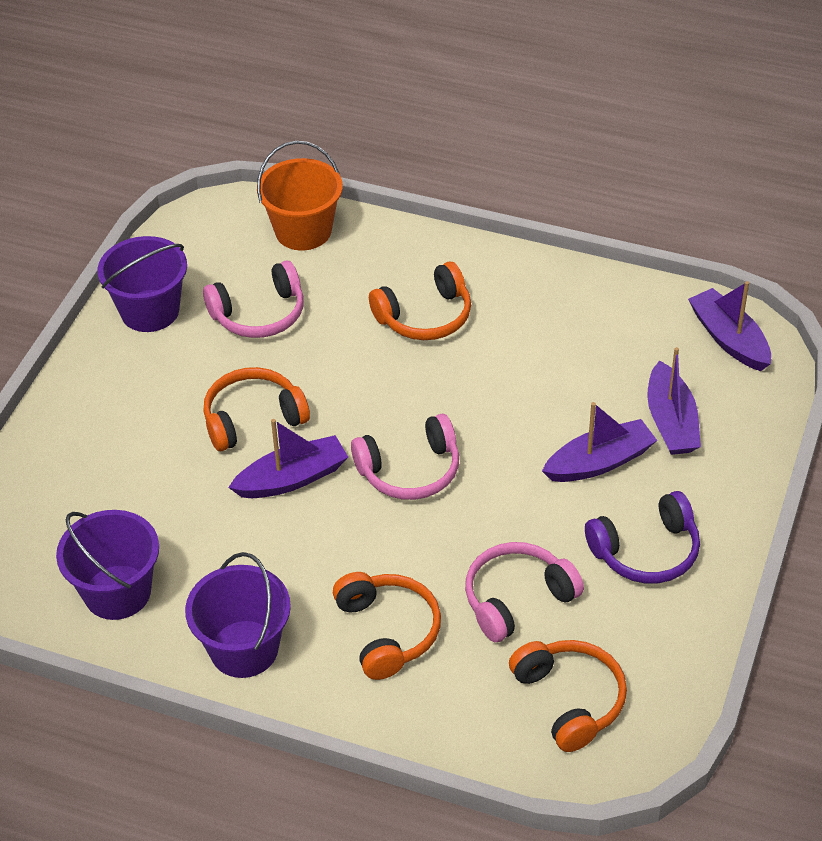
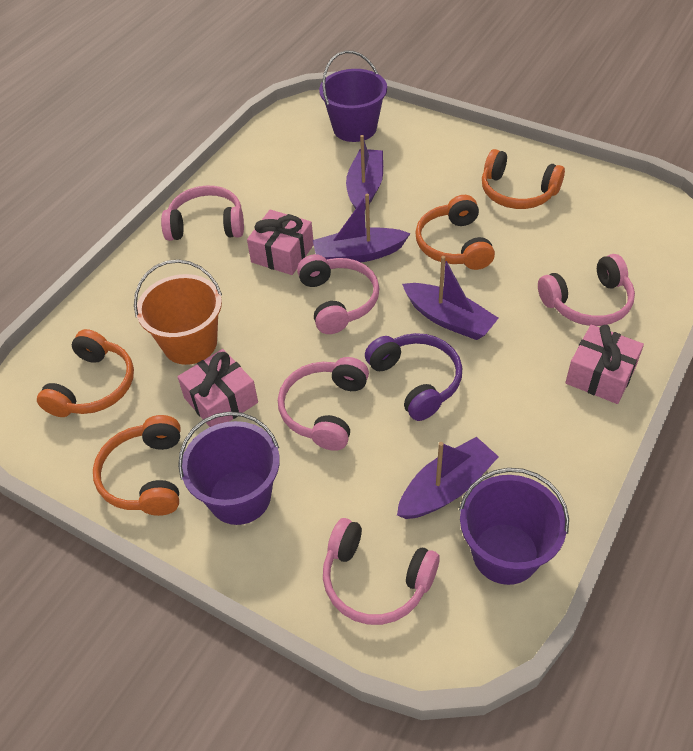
pink gift: none = 0 -> [178,349,258,427] [247,210,313,275] [565,324,644,404] = 3
pink headphones: [203,260,304,338] [351,414,459,500] [465,542,584,642] = 3 -> [161,185,244,241] [278,357,369,451] [297,254,380,334] [323,518,440,625] [538,254,635,326] = 5

